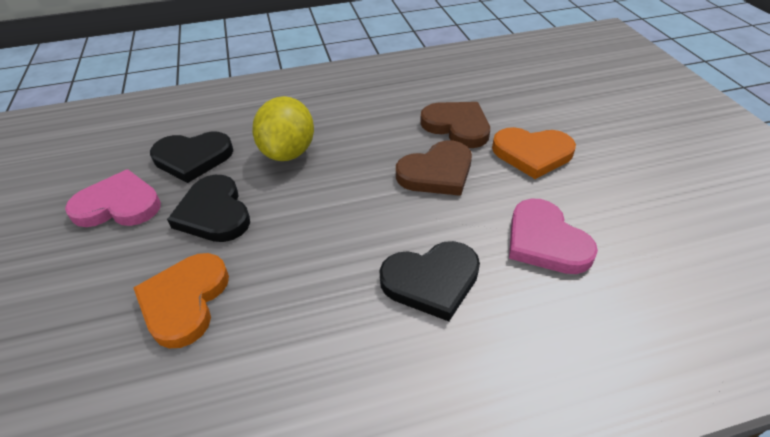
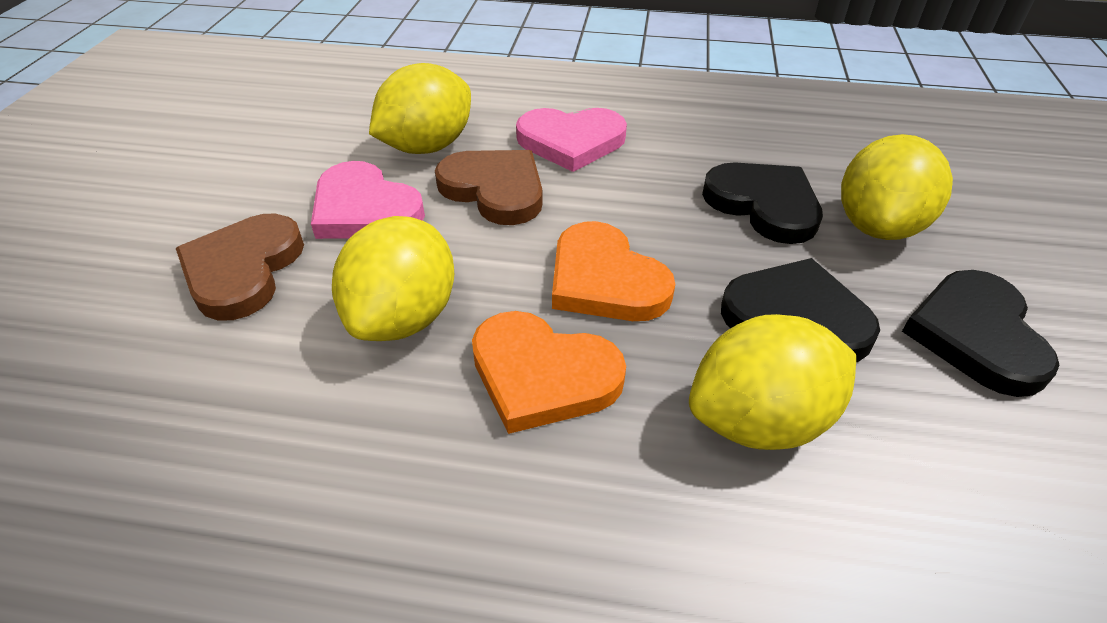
yellow lemon: [252,96,314,161] = 1 -> [332,216,454,341] [369,63,471,154] [689,314,856,450] [841,134,953,240] = 4

